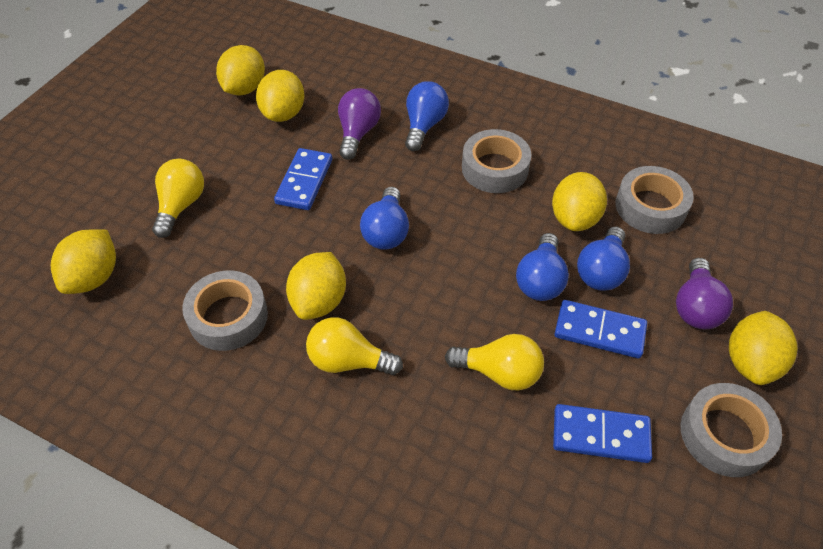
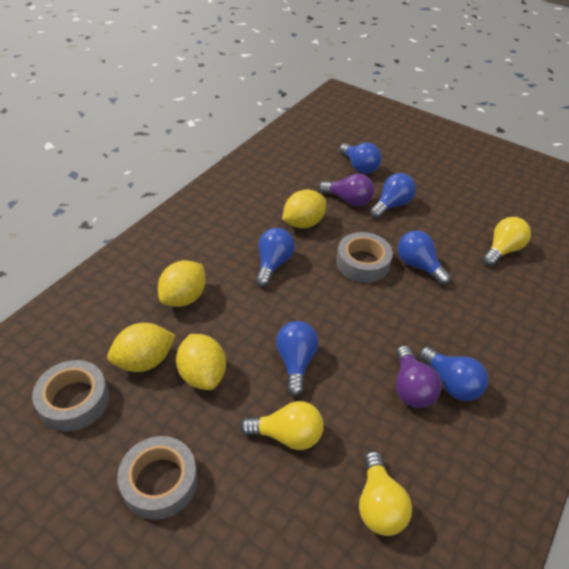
blue domino: [274,148,332,210] [553,404,652,463] [555,300,647,359] = 3 -> none = 0
blue light bulb: [360,187,409,250] [405,81,449,151] [516,233,569,301] [577,226,630,291] = 4 -> [256,228,295,287] [276,321,318,397] [340,143,382,174] [370,173,416,218] [398,230,451,285] [419,346,488,401] = 6
grey tape: [182,270,268,351] [462,129,531,193] [616,166,694,234] [681,383,782,477] = 4 -> [32,360,109,432] [117,436,198,520] [336,232,393,283] = 3
yellow lemon: [51,229,116,294] [216,45,265,95] [256,70,304,122] [286,252,346,320] [552,172,607,231] [729,311,798,385] = 6 -> [107,323,176,372] [158,260,206,307] [176,334,226,390] [282,190,326,228] = 4

